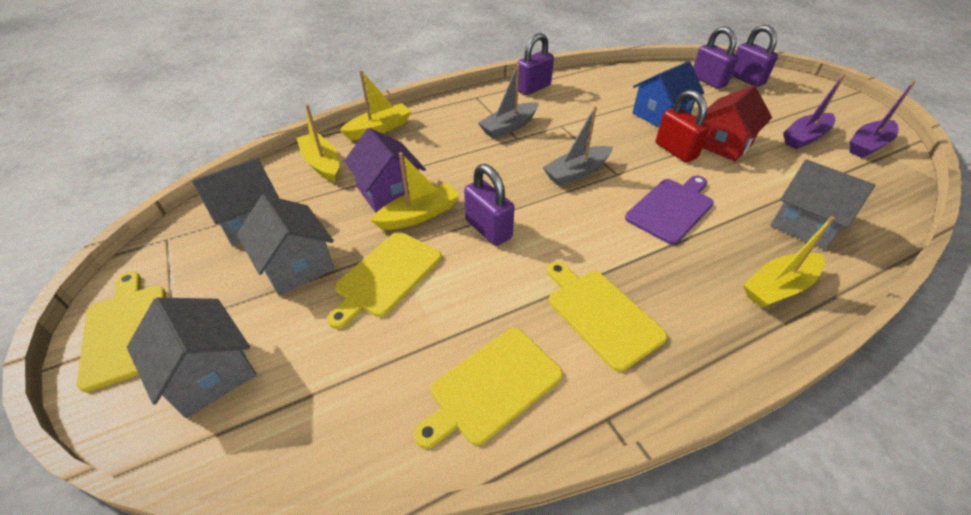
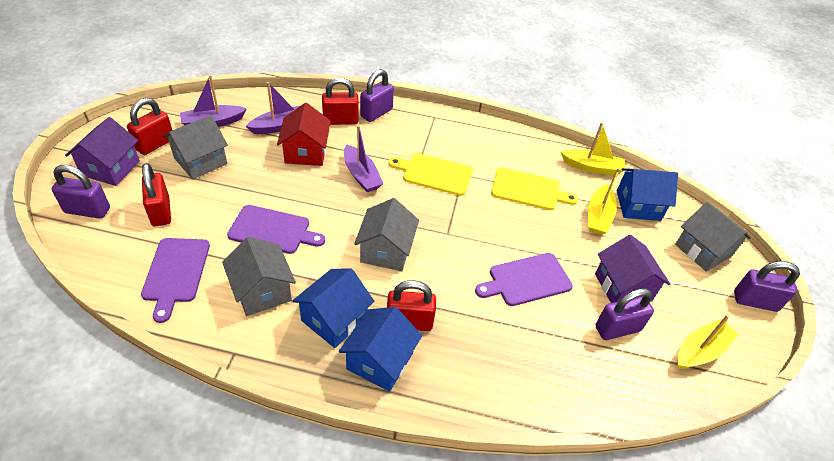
blue house: [632,61,704,128] = 1 -> [292,269,374,348] [339,307,422,392] [617,168,678,221] = 3
grey boat: [478,64,539,139] [543,106,613,186] = 2 -> none = 0
purple boat: [783,74,846,149] [850,81,915,158] = 2 -> [180,75,247,127] [246,82,300,134] [344,125,383,192] = 3
purple cutting board: [625,175,714,245] = 1 -> [141,238,210,323] [227,205,325,254] [475,253,573,306] = 3
purple house: [344,128,426,213] = 1 -> [65,117,140,186] [595,235,670,303] = 2
red padlock: [656,90,710,162] = 1 -> [127,98,172,155] [142,163,171,227] [322,78,359,125] [387,280,436,331] = 4
yellow boat: [296,104,339,183] [340,70,412,140] [370,152,460,230] [743,216,834,308] = 4 -> [561,122,625,175] [588,168,620,235] [677,315,739,369] = 3
yellow cutting board: [77,271,166,392] [327,232,442,329] [414,328,563,449] [547,262,667,372] = 4 -> [389,153,473,196] [491,167,578,210] = 2

